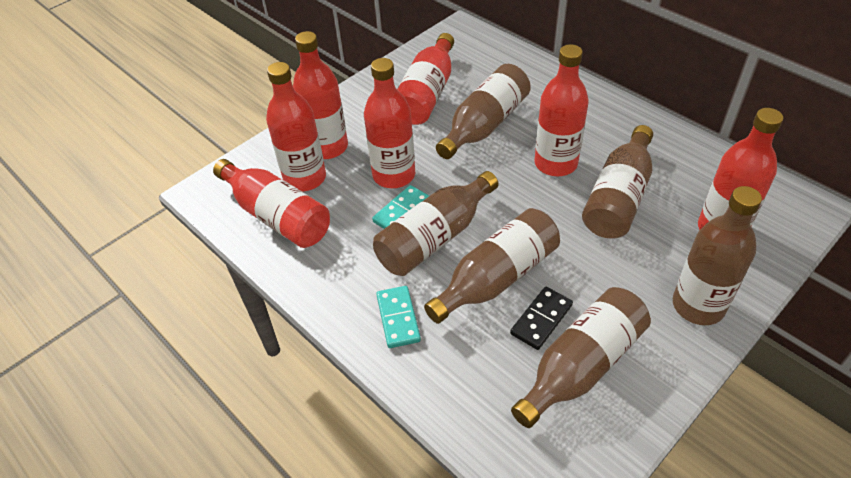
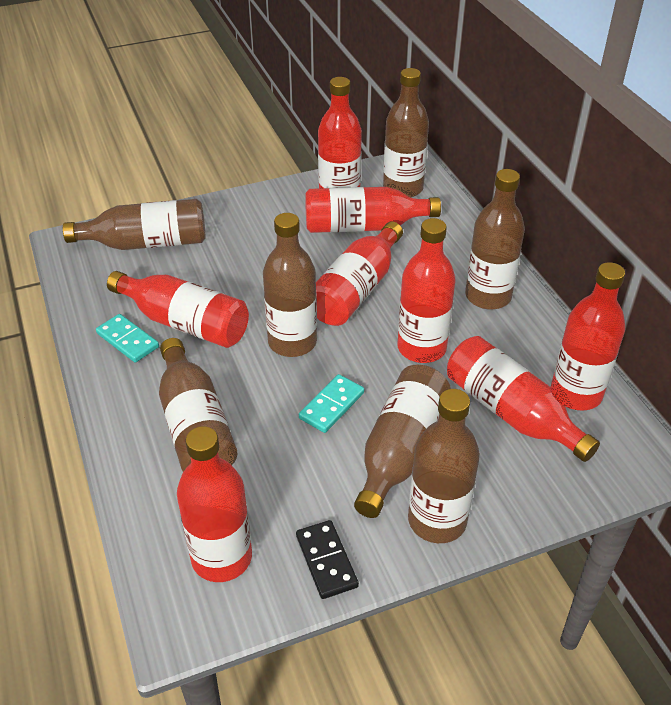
brown bottle: [373,171,498,276] [424,208,560,324] [436,64,531,159] [511,287,651,428] [582,125,653,238] [673,186,762,325] = 6 -> [63,199,205,250] [159,338,238,472] [263,213,317,357] [354,365,451,518] [383,68,429,197] [408,389,480,543] [465,169,525,310] = 7
red bottle: [213,159,330,248] [266,62,326,191] [293,31,348,159] [364,58,415,188] [397,33,454,125] [534,44,589,176] [698,108,783,230] = 7 -> [107,271,249,348] [177,426,252,582] [305,187,441,233] [316,221,403,326] [318,77,362,189] [398,218,456,363] [447,336,600,462] [551,262,625,411] = 8

